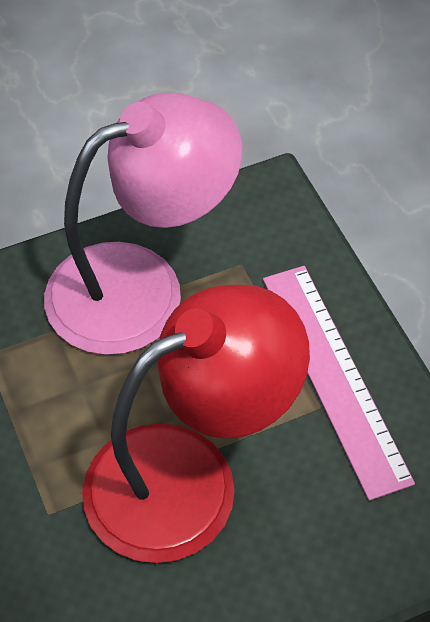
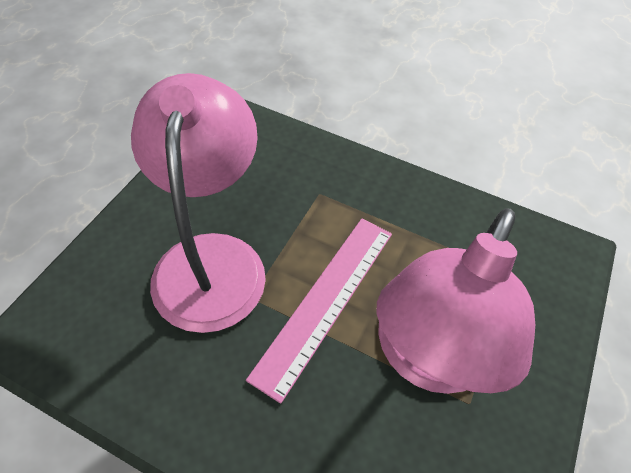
pink lamp: [44,93,243,355] = 1 -> [131,73,266,333] [377,208,535,394] = 2
red lamp: [82,285,310,563] = 1 -> none = 0

